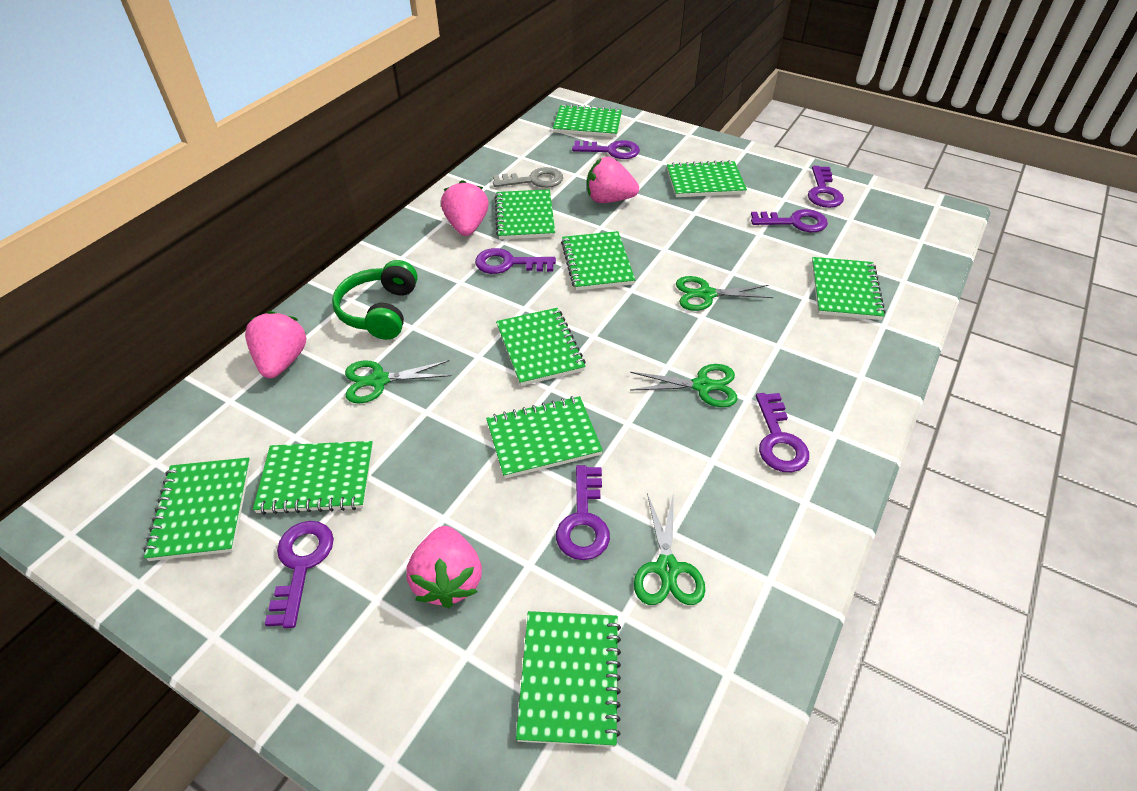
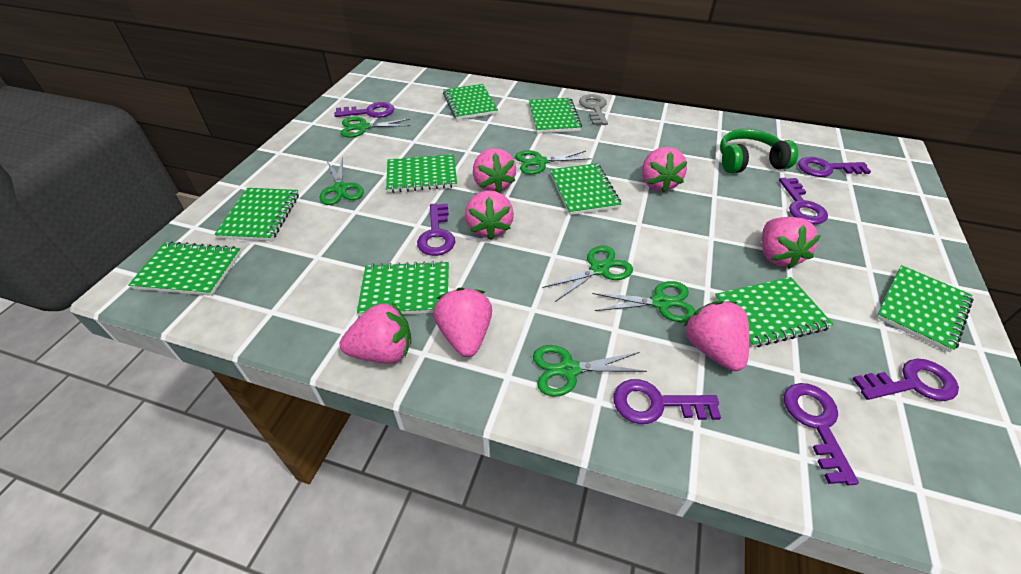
green notebook: [144,458,251,561] [253,441,373,515] [486,396,603,478] [495,189,555,240] [496,308,586,386] [516,611,621,747] [553,104,622,137] [561,231,635,291] [667,160,747,197] [812,257,886,320] = 10 -> [128,241,241,296] [214,188,299,241] [357,261,449,316] [386,154,457,193] [443,84,498,120] [529,98,582,133] [550,163,621,215] [715,277,834,348] [876,265,974,352] = 9
green scissors: [345,360,452,404] [630,364,738,407] [634,492,705,605] [676,276,773,311] = 4 -> [319,157,364,205] [341,117,410,138] [515,150,591,174] [533,345,647,397] [542,245,633,302] [592,281,695,322] = 6
pink strawberry: [245,311,307,378] [406,526,482,608] [441,180,489,236] [587,157,639,203] = 4 -> [340,303,411,364] [433,287,492,357] [465,190,514,240] [473,148,516,193] [642,147,687,193] [683,301,749,371] [762,217,821,269] = 7

